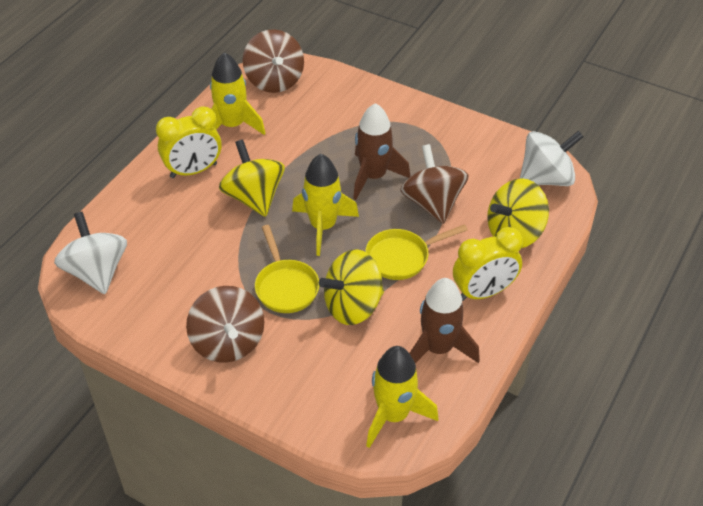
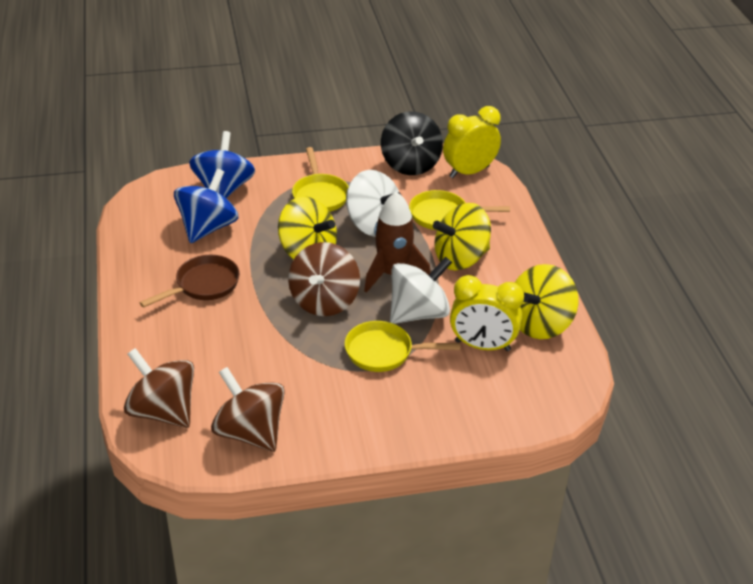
black spinning top: none = 0 -> [381,111,443,175] = 1
blue spinning top: none = 0 -> [174,169,238,243] [189,131,255,198] = 2
brown pan: none = 0 -> [139,255,240,308] = 1
brown rocket: [353,103,410,200] [409,278,480,363] = 2 -> [364,192,431,293] = 1
yellow pan: [255,225,319,313] [365,224,468,280] = 2 -> [292,147,349,212] [345,321,461,372] [409,190,510,230] = 3
yellow rocket: [210,52,265,135] [292,154,359,256] [366,346,438,448] = 3 -> none = 0

